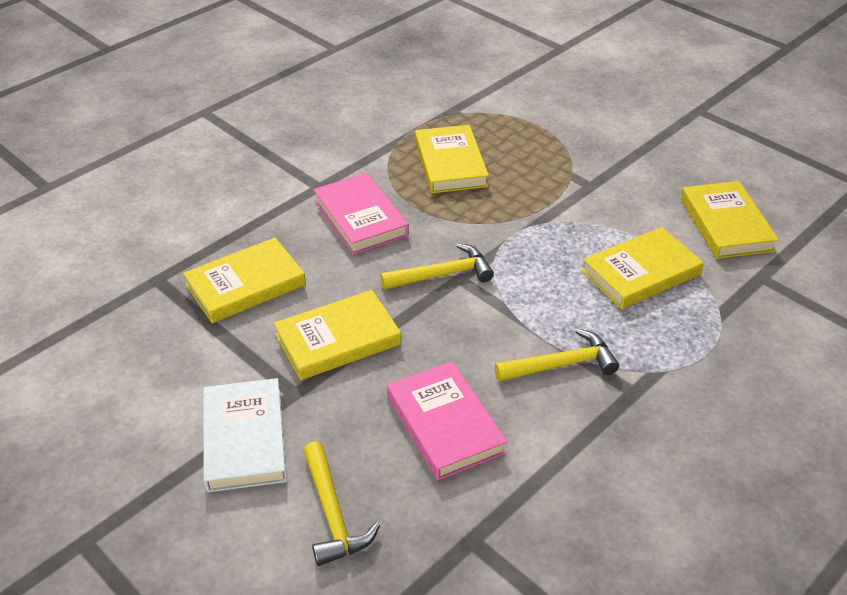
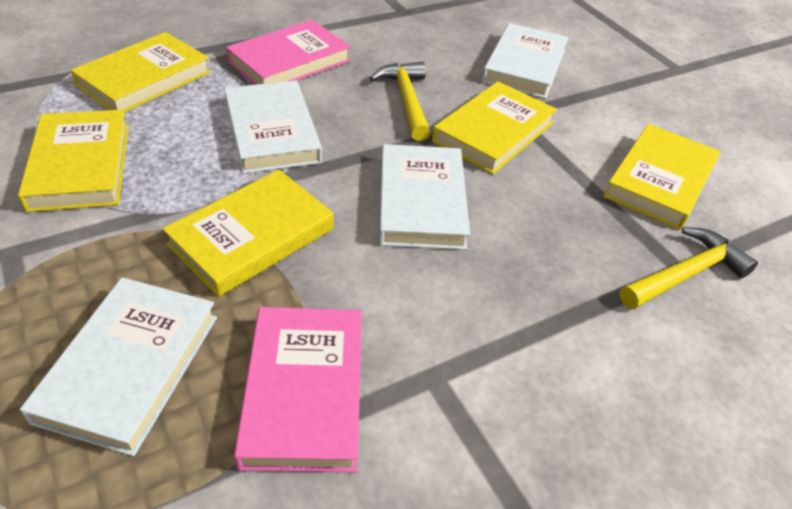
white book: [203,378,287,492] = 1 -> [20,277,217,456] [224,81,322,174] [379,144,470,250] [482,23,568,99] = 4
yellow hammer: [303,441,380,566] [380,243,494,290] [494,328,619,382] = 3 -> [370,62,430,141] [620,227,758,310] = 2

